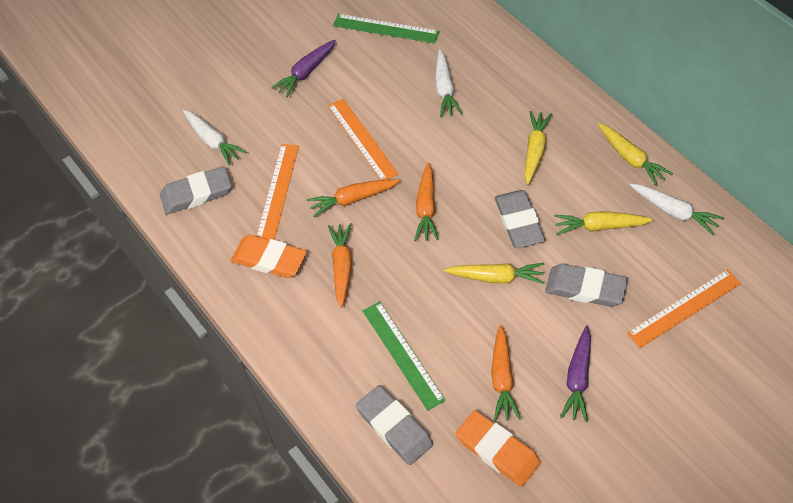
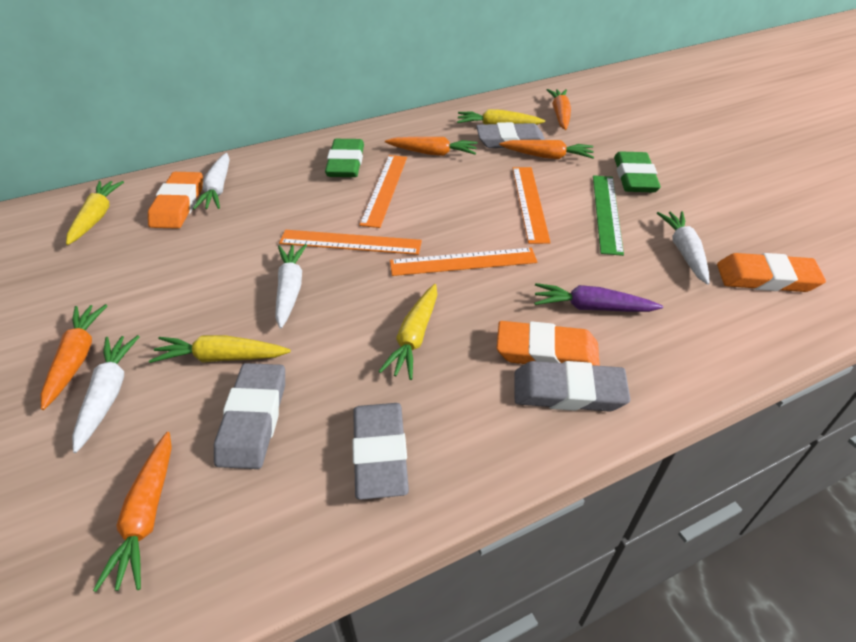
green eraser: none = 0 -> [325,139,364,177] [614,151,661,193] = 2
green ruler: [333,14,440,44] [362,301,446,411] = 2 -> [593,175,624,256] = 1
orange carrot: [307,179,400,217] [328,223,352,308] [414,163,439,241] [491,325,521,421] = 4 -> [40,304,108,410] [93,432,172,592] [385,137,478,156] [499,140,594,159] [547,89,571,130] = 5
orange eraser: [231,235,307,278] [455,410,541,487] = 2 -> [148,172,203,229] [497,321,600,366] [717,253,826,292] = 3
orange ruler: [256,144,299,240] [328,99,398,180] [627,269,741,348] = 3 -> [279,230,422,255] [359,155,407,228] [390,248,538,276] [512,167,551,244] = 4
purple carrot: [271,40,336,97] [560,326,591,422] = 2 -> [534,283,663,312] = 1
white carrot: [183,110,246,166] [435,49,462,117] [630,184,724,235] = 3 -> [72,335,140,453] [193,153,230,210] [275,244,307,329] [657,211,710,285] = 4

